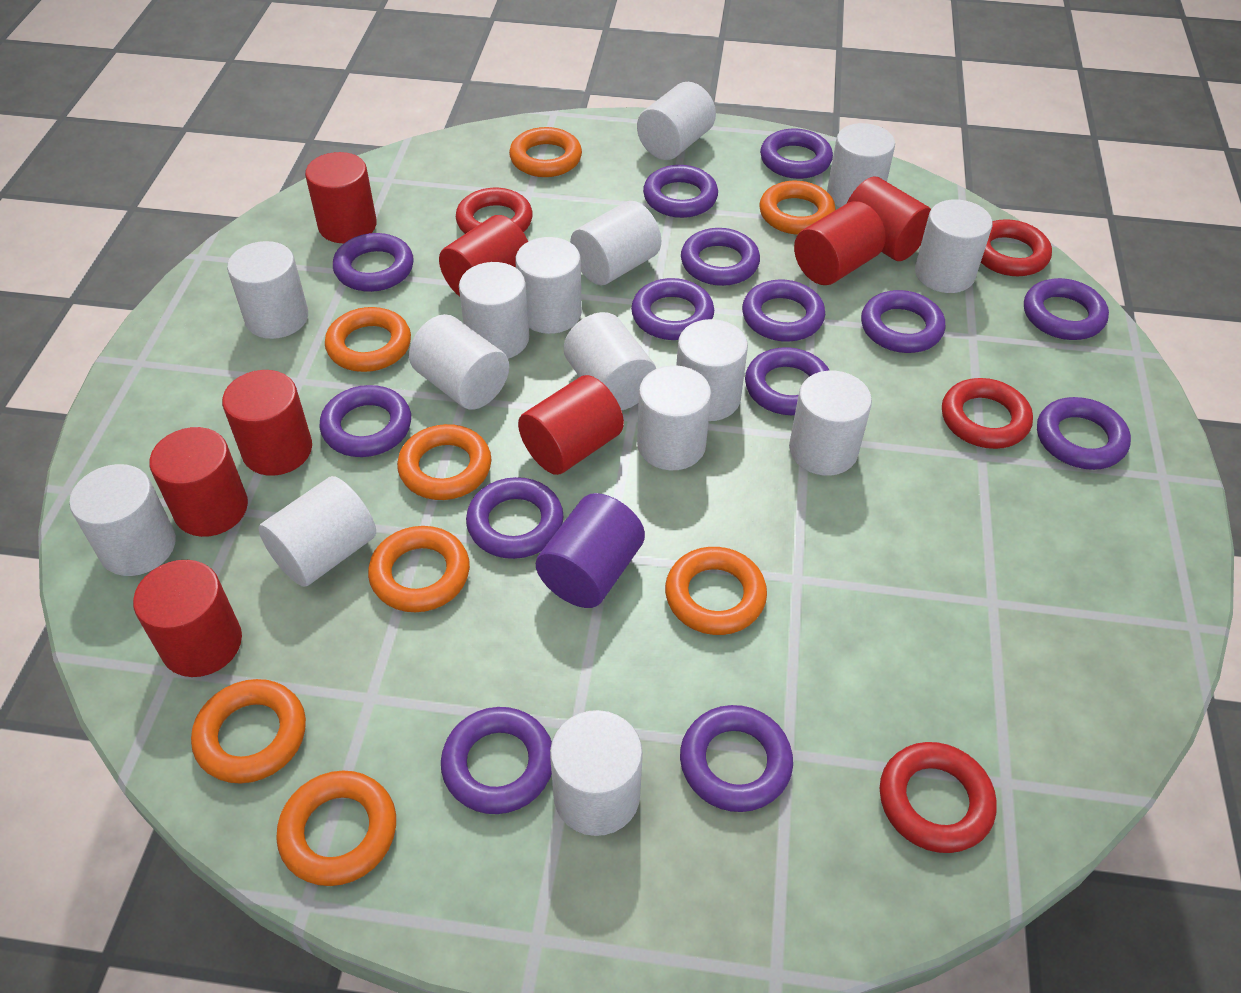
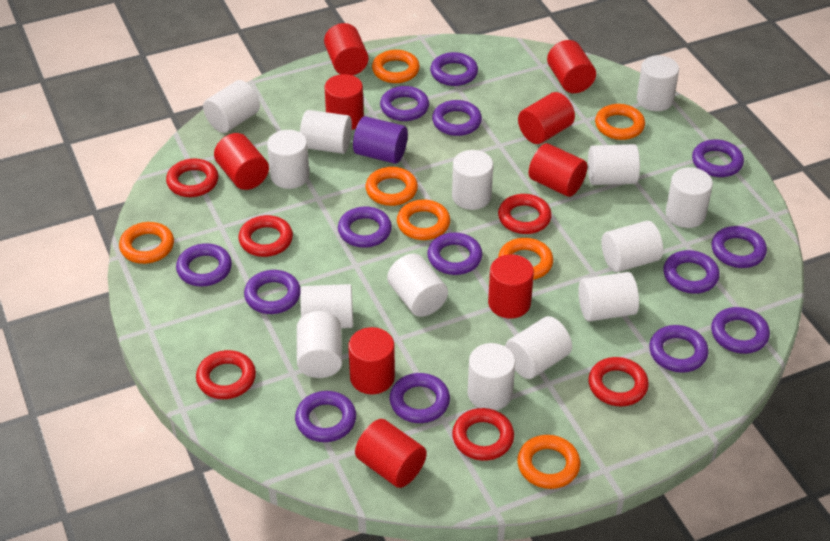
orange ring: [191,679,306,784] [276,770,396,886] [325,307,411,372] [368,526,470,612] [397,424,491,500] [509,127,582,177] [665,547,767,635] [759,181,836,235] = 8 -> [119,222,174,264] [365,167,418,206] [372,50,420,83] [397,199,450,240] [498,238,553,280] [517,435,580,489] [595,104,645,140] = 7
red cylinder: [133,560,242,677] [149,427,248,537] [222,370,312,476] [305,152,377,243] [439,215,528,297] [518,375,624,475] [794,201,886,285] [847,177,931,261] = 8 -> [214,133,269,190] [324,23,369,75] [325,74,364,130] [348,327,395,394] [355,419,427,488] [488,254,534,319] [518,92,575,144] [529,143,587,197] [547,40,596,93] = 9
red ring: [456,188,533,234] [880,742,997,853] [942,378,1033,449] [981,219,1052,276] = 4 -> [166,158,218,197] [196,350,256,399] [238,215,293,257] [452,408,514,461] [498,194,552,234] [588,357,649,406] = 6
white cylinder: [69,464,176,576] [227,241,308,339] [258,476,376,587] [409,314,509,410] [459,262,529,359] [515,237,582,334] [550,710,643,836] [564,312,656,411] [570,201,661,285] [637,82,716,160] [637,365,711,470] [677,319,748,421] [789,371,872,476] [827,123,895,207] [915,200,992,293] = 15 -> [203,80,260,133] [267,130,310,189] [297,311,342,378] [300,110,352,154] [300,284,353,328] [387,254,448,317] [452,150,493,210] [468,343,515,410] [505,316,572,379] [578,272,639,322] [588,144,640,185] [602,221,663,272] [637,55,679,111] [666,167,713,228] = 14

